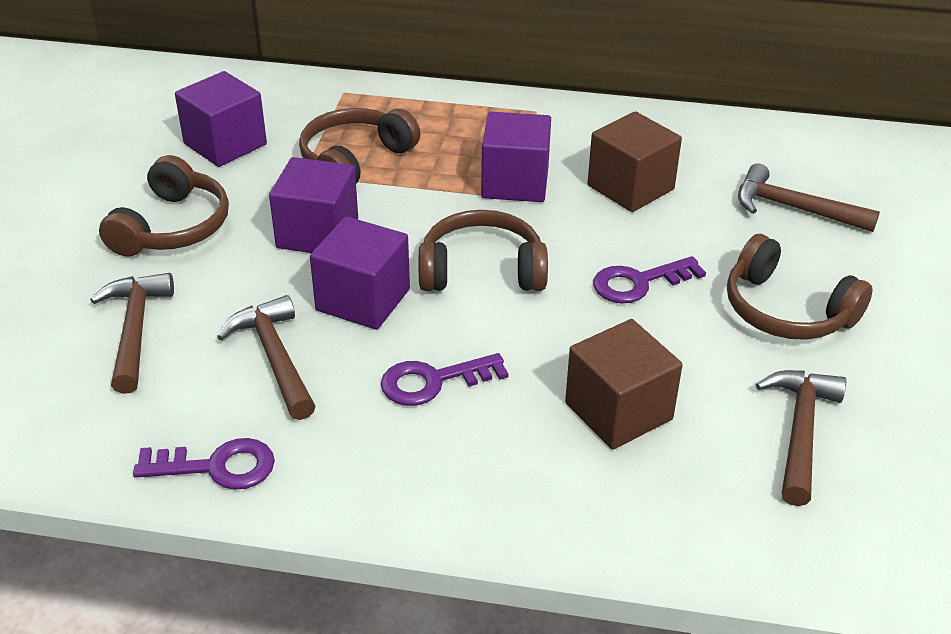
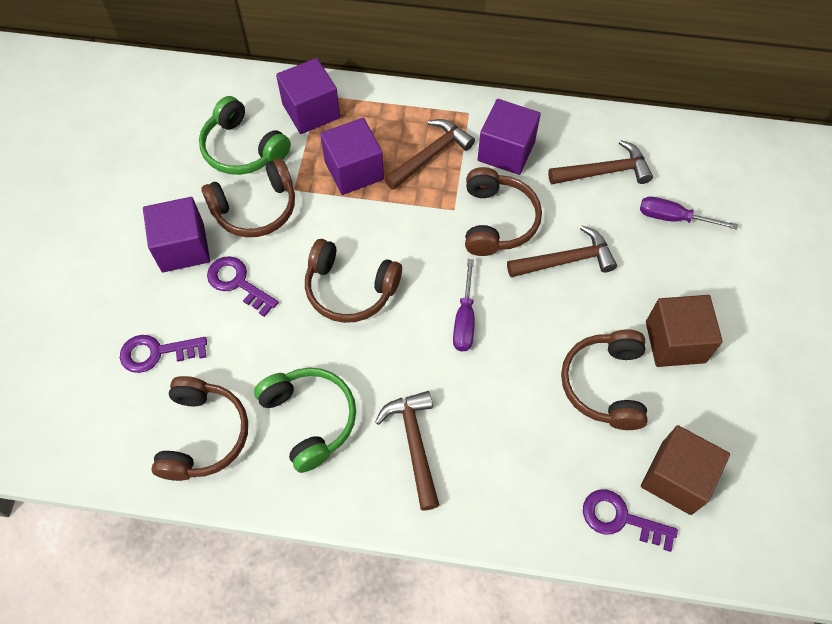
brown headphones: [99,155,229,257] [299,108,420,183] [419,210,548,291] [727,234,873,340] = 4 -> [151,376,248,481] [201,158,295,237] [305,239,402,323] [465,167,542,256] [561,329,648,430] = 5
green headphones: none = 0 -> [199,96,291,175] [254,367,356,473] = 2
purple screwdriver: none = 0 -> [453,259,475,352] [640,196,738,230] = 2

